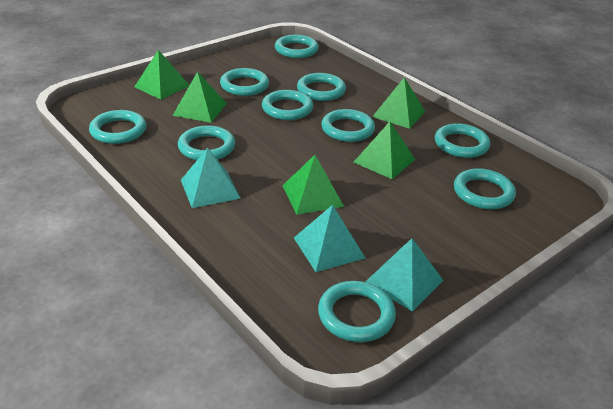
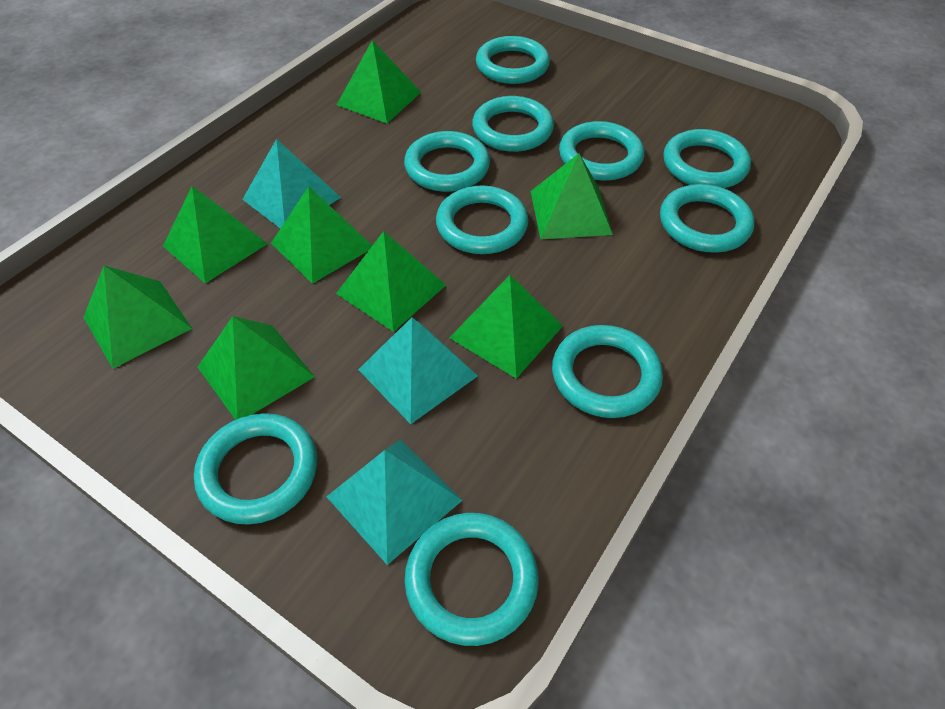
green pyramid: [134,50,190,100] [172,71,227,123] [282,155,344,215] [354,122,415,179] [372,77,425,129] = 5 -> [83,266,192,368] [163,186,268,283] [198,316,315,420] [271,186,372,284] [336,231,446,332] [337,40,421,123] [450,275,563,379] [531,153,613,239] = 8

